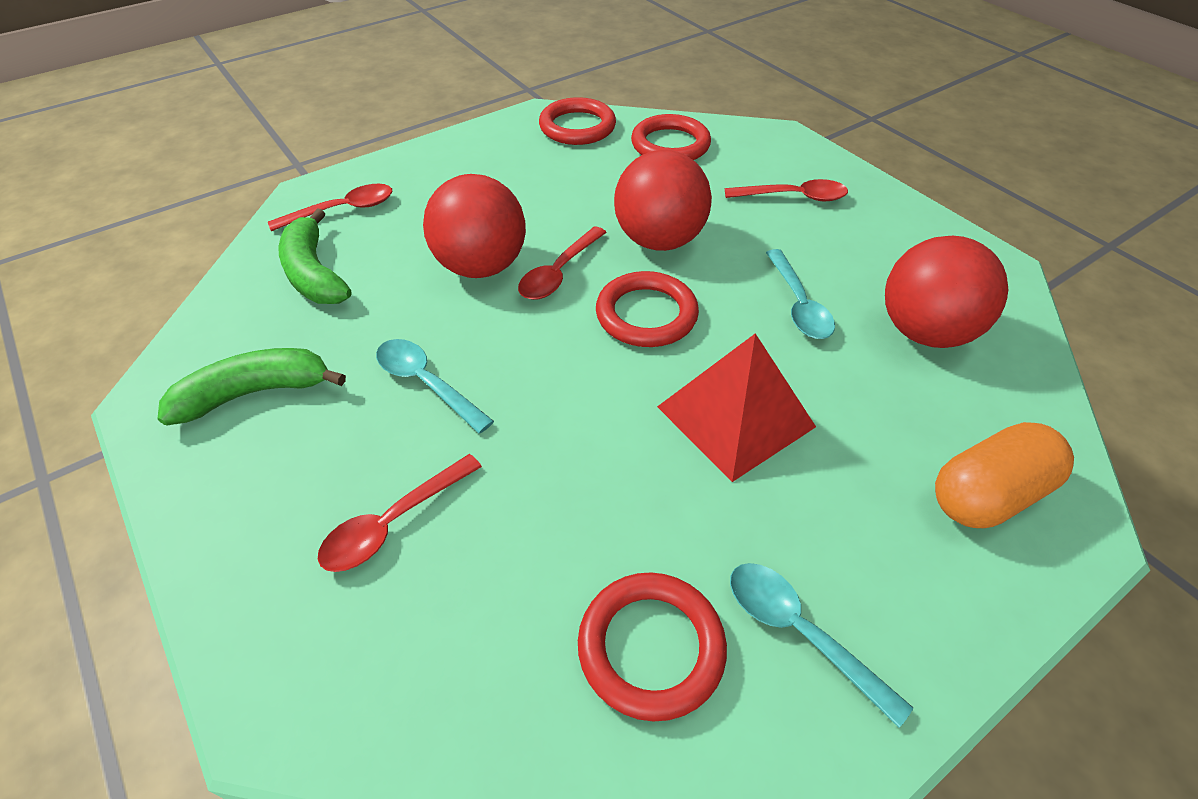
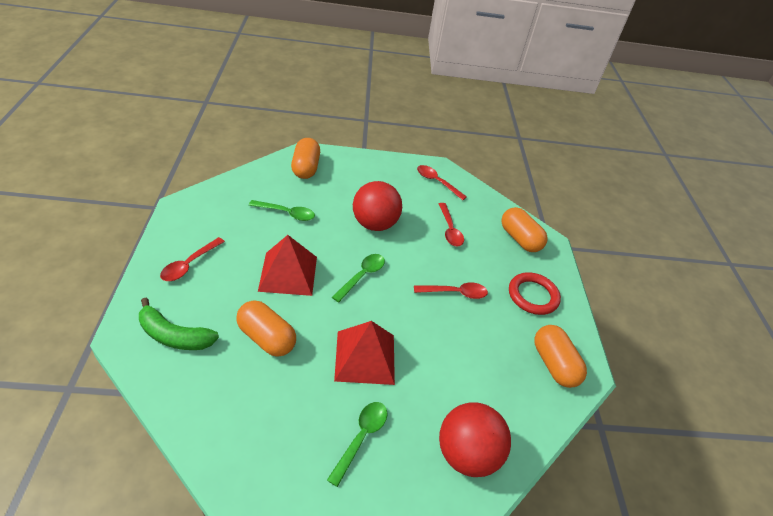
green banana: [157,348,346,425] [278,208,351,304] = 2 -> [139,298,219,350] = 1
green spoon: none = 0 -> [249,200,315,221] [327,402,388,487] [332,254,385,302] = 3
orange capsule: [935,422,1074,528] = 1 -> [236,300,296,357] [291,138,320,179] [501,207,548,252] [534,325,587,388] = 4
red ball: [423,174,526,278] [614,150,712,251] [885,236,1009,348] = 3 -> [353,181,402,231] [439,402,511,477] = 2
red pyramid: [657,333,816,482] = 1 -> [258,235,317,296] [334,321,395,385] = 2
red ring: [539,97,616,145] [578,572,727,722] [596,271,699,347] [631,114,711,160] = 4 -> [509,272,561,315] = 1
turquoise spoon: [376,339,494,434] [730,563,913,728] [766,249,835,339] = 3 -> none = 0

